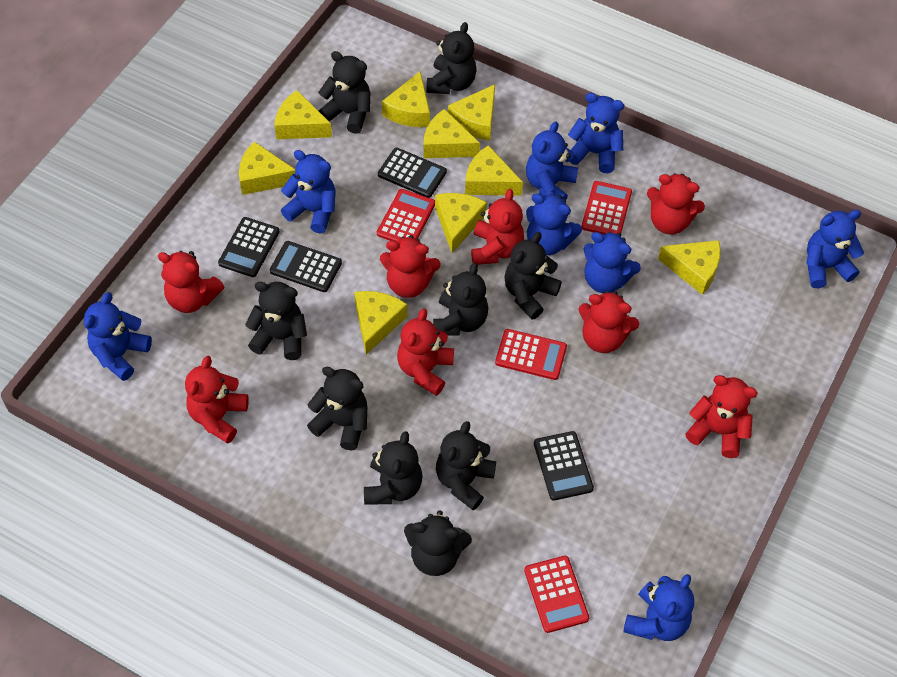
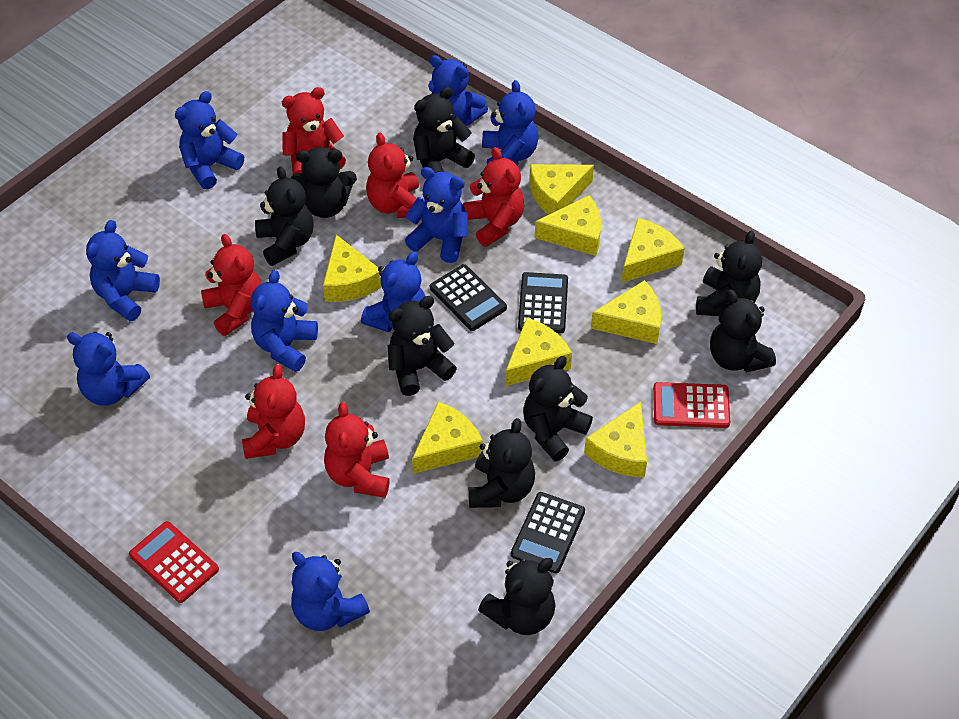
black calculator: [218,217,280,277] [270,241,342,292] [378,148,447,198] [534,431,594,501] = 4 -> [430,264,507,331] [511,492,585,573] [518,272,568,333] = 3
blue teddy bear: [84,292,152,381] [281,150,335,233] [526,121,578,200] [526,194,582,255] [568,93,624,173] [584,232,641,293] [623,574,694,641] [806,210,864,288] = 8 -> [67,332,150,406] [86,220,160,321] [175,91,244,190] [251,270,318,372] [291,552,370,631] [361,252,425,332] [405,167,468,263] [428,55,488,126] [482,80,538,166] = 9
red calculator: [377,189,435,241] [495,329,567,380] [524,556,589,633] [581,181,632,235] = 4 -> [129,521,219,603] [653,382,730,428] = 2
red teddy bear: [158,251,224,313] [185,356,249,444] [380,235,441,298] [397,309,454,396] [471,189,524,265] [578,291,639,353] [647,173,705,235] [686,375,758,458] = 8 -> [201,234,262,336] [242,364,305,459] [282,87,346,174] [324,402,390,498] [366,133,419,218] [463,147,524,247] = 6
yellow cheese: [239,142,295,195] [274,90,332,139] [354,291,407,355] [382,72,430,127] [423,109,480,158] [435,193,487,253] [448,84,495,141] [465,145,523,196] [658,240,721,295] = 9 -> [323,235,382,302] [412,402,483,474] [505,318,572,386] [529,164,594,215] [535,195,601,256] [584,402,647,477] [591,280,661,344] [622,218,685,283] = 8

